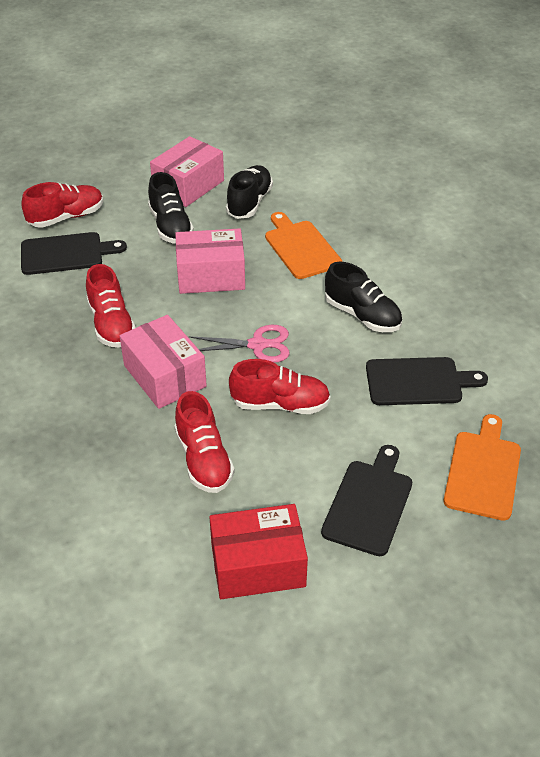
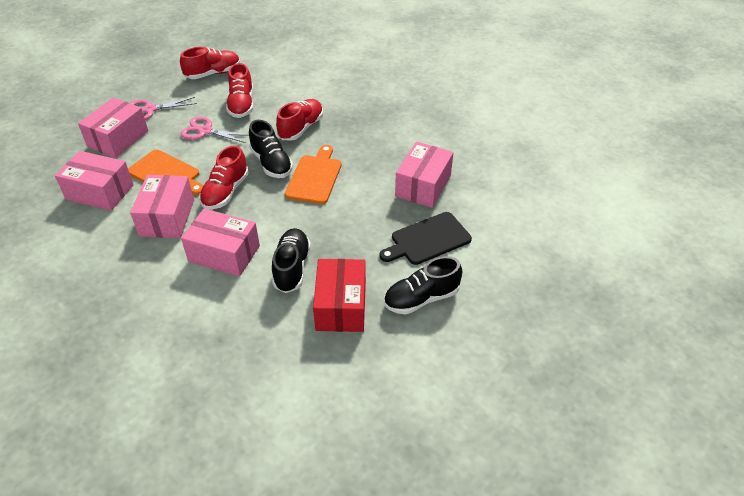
black cutting board: [21,232,127,275] [321,445,412,556] [366,357,488,405] = 3 -> [379,212,472,265] = 1
pink box: [120,315,207,409] [150,136,224,207] [175,228,245,294] = 3 -> [55,151,134,211] [78,98,148,158] [130,175,194,238] [181,209,260,277] [395,142,453,208] = 5
pink scissors: [189,325,289,363] = 1 -> [130,97,197,120] [180,117,249,143] = 2

